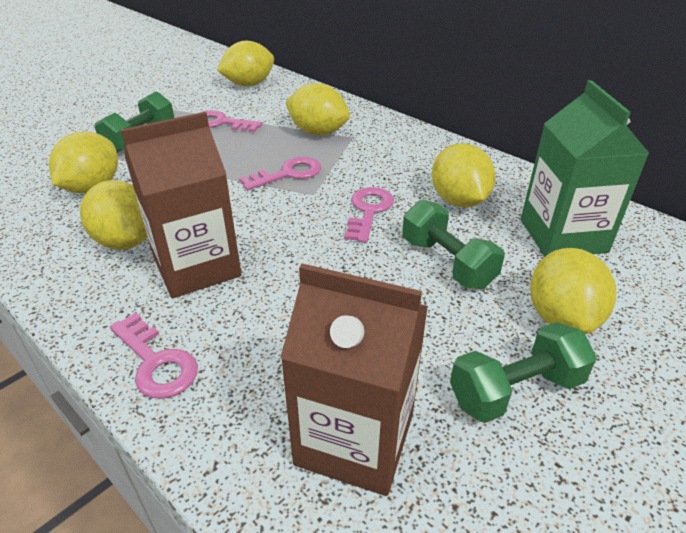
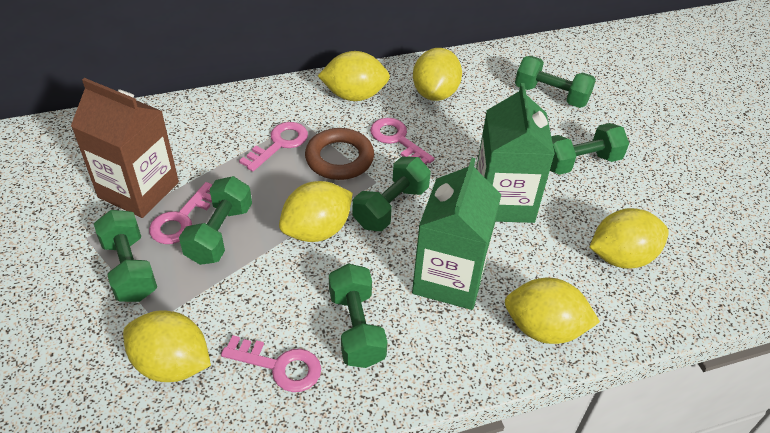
brown carton: [121,112,242,298] [280,263,428,496] = 2 -> [71,78,179,218] = 1
brown ring: none = 0 -> [305,128,374,180] = 1
green carton: [521,80,649,256] = 1 -> [412,158,501,310] [476,83,555,223] = 2
green dumbbell: [94,91,174,153] [402,199,505,289] [450,322,597,423] = 3 -> [94,210,157,302] [179,176,252,265] [329,264,388,368] [353,157,431,231] [515,56,596,108] [550,123,629,175] = 6

